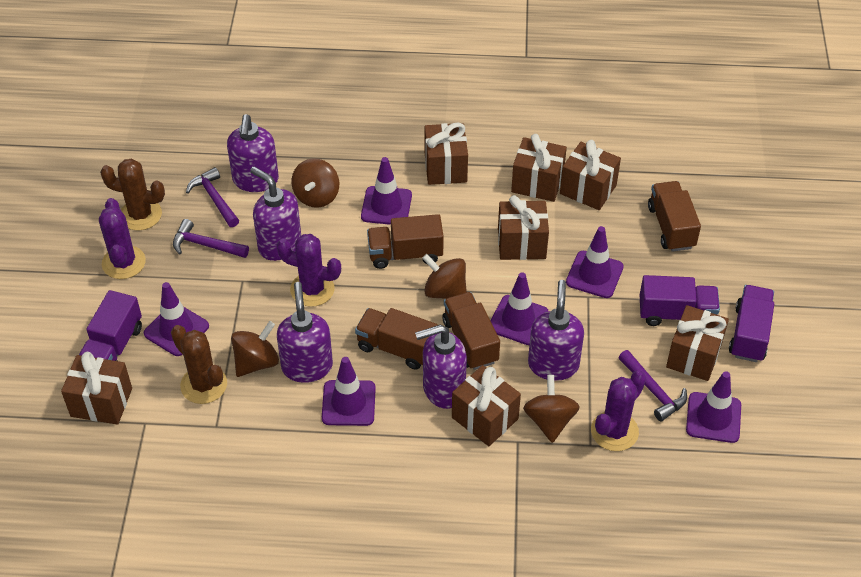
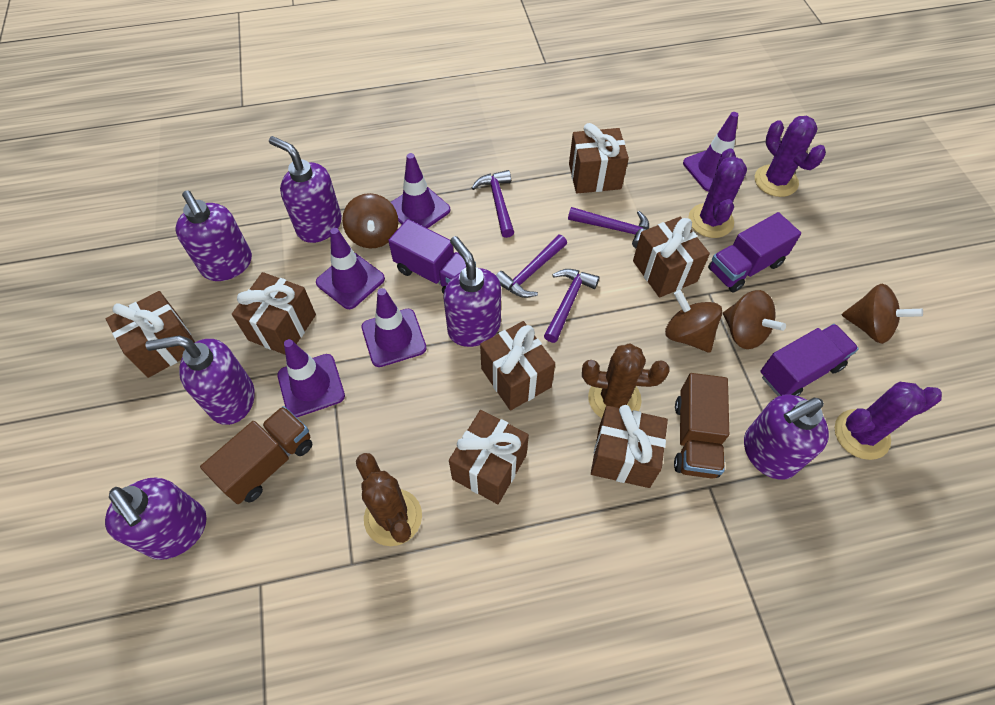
brown truck: [355,308,438,370] [367,214,444,269] [443,292,500,370] [648,181,701,252] = 4 -> [200,406,312,504] [674,373,729,479] = 2
purple hammer: [173,219,249,258] [186,167,239,227] [618,350,687,421] = 3 -> [472,170,514,238] [496,235,567,298] [544,269,600,343] [568,207,649,248] = 4
purple soap dispenser: [227,114,279,192] [250,166,301,261] [277,282,333,383] [415,325,467,409] [528,280,584,381] = 5 -> [105,477,206,560] [145,335,255,425] [175,191,252,281] [269,136,342,243] [443,236,501,347] [744,394,829,480] = 6
purple traffic cone: [144,282,209,356] [322,357,376,426] [361,157,412,225] [491,272,549,345] [566,226,624,298] [686,371,741,443] = 6 -> [277,339,345,417] [316,228,385,309] [362,288,427,367] [390,153,451,228] [683,112,738,191] = 5

